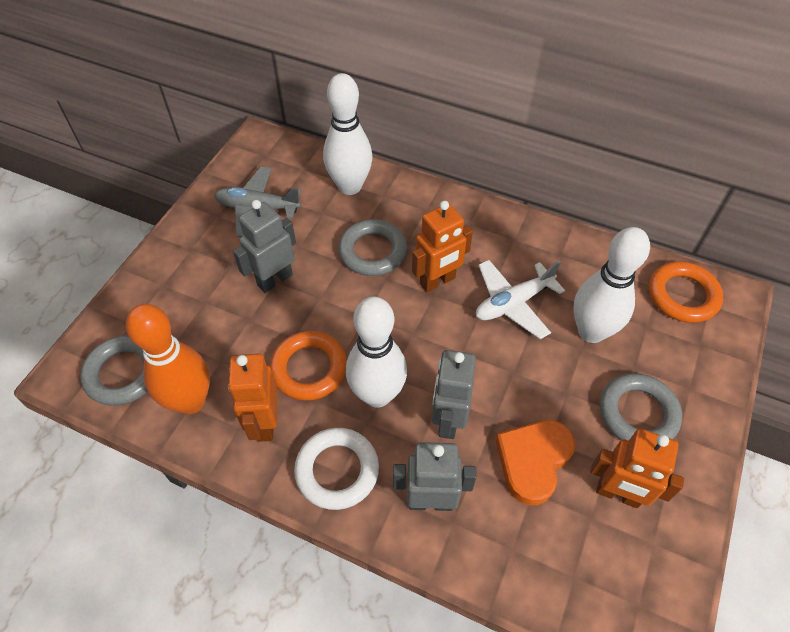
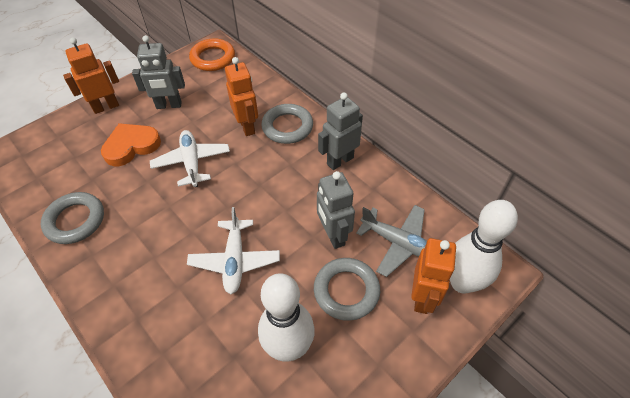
orange bowling pin: [126,304,210,414] = 1 -> none = 0
orange ring: [270,331,347,401] [649,261,723,323] = 2 -> [189,38,235,71] = 1
white bowling pin: [323,73,372,195] [346,297,407,408] [573,227,650,343] = 3 -> [258,274,315,361] [450,200,518,294] = 2
white plane: [476,260,565,339] = 1 -> [150,130,230,187] [187,207,280,294] = 2
white ring: [294,428,379,510] = 1 -> none = 0

